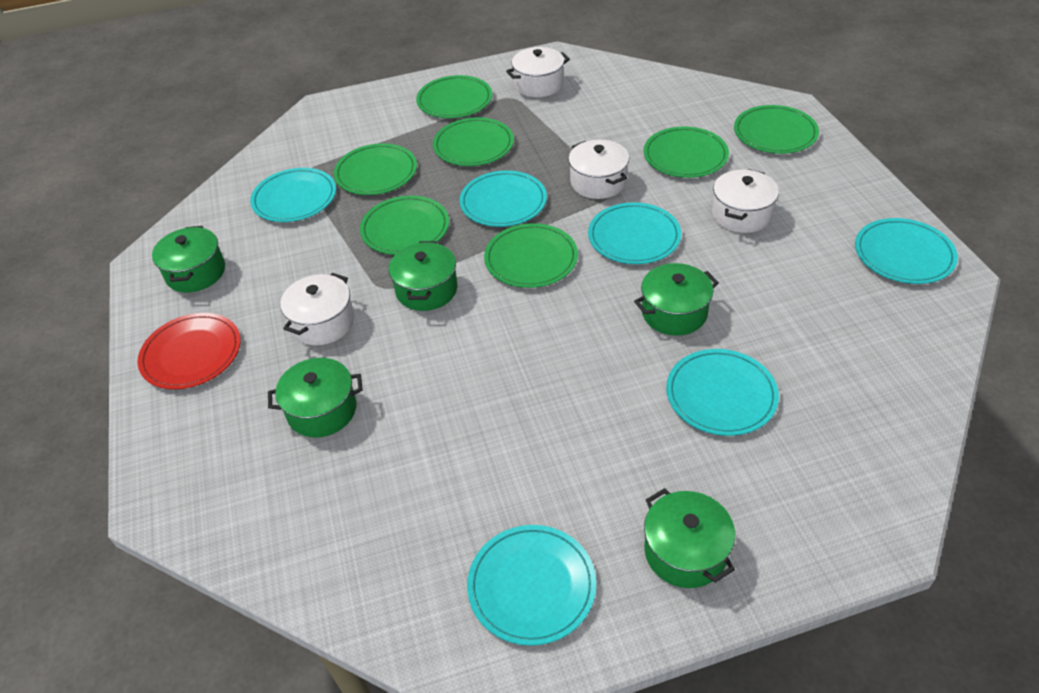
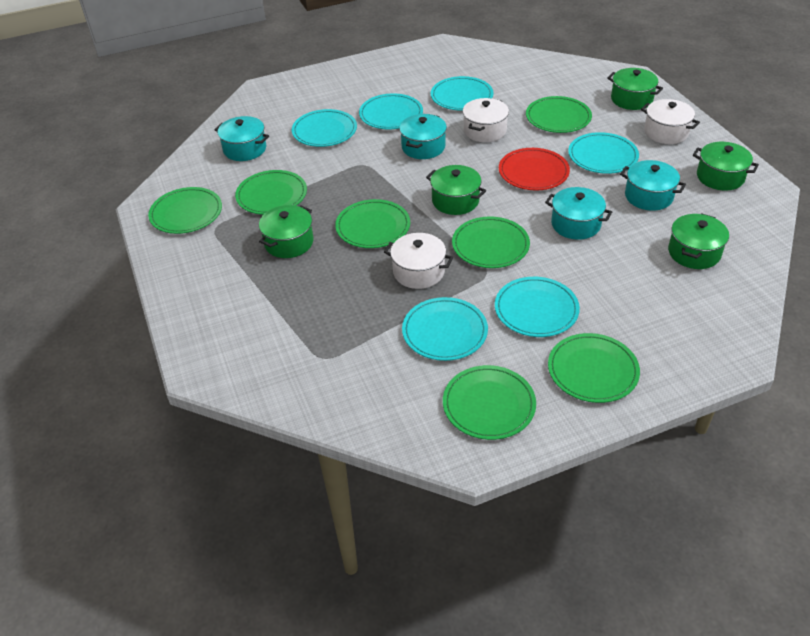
turquoise pot: none = 0 -> [214,116,269,161] [399,114,447,159] [545,187,612,240] [620,160,686,211] = 4
white pot: [280,273,354,345] [506,47,570,97] [568,140,629,199] [712,169,779,233] = 4 -> [384,233,453,289] [463,98,509,142] [641,99,700,144] = 3

